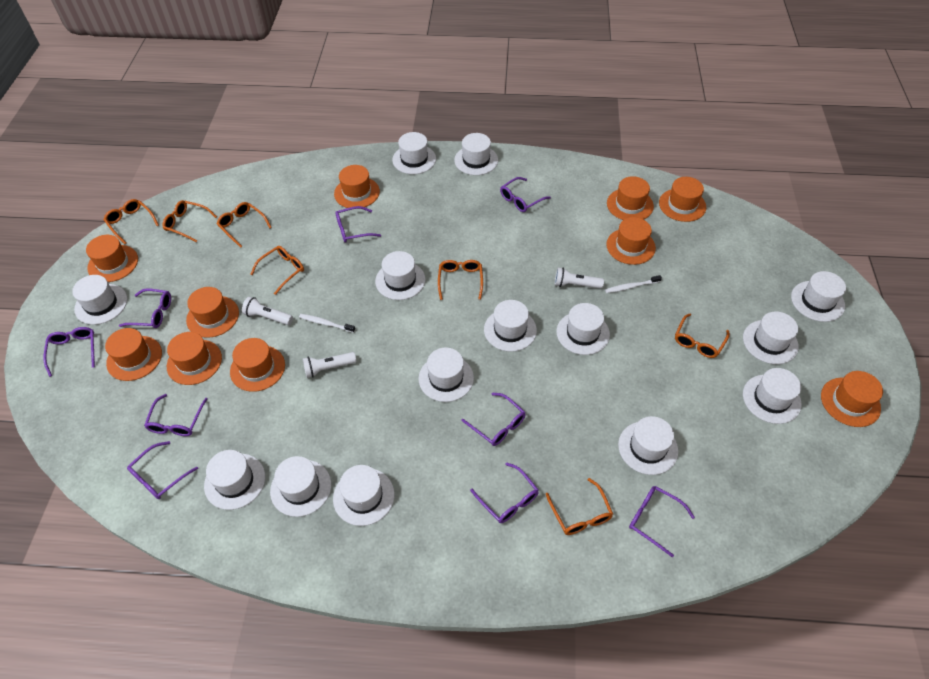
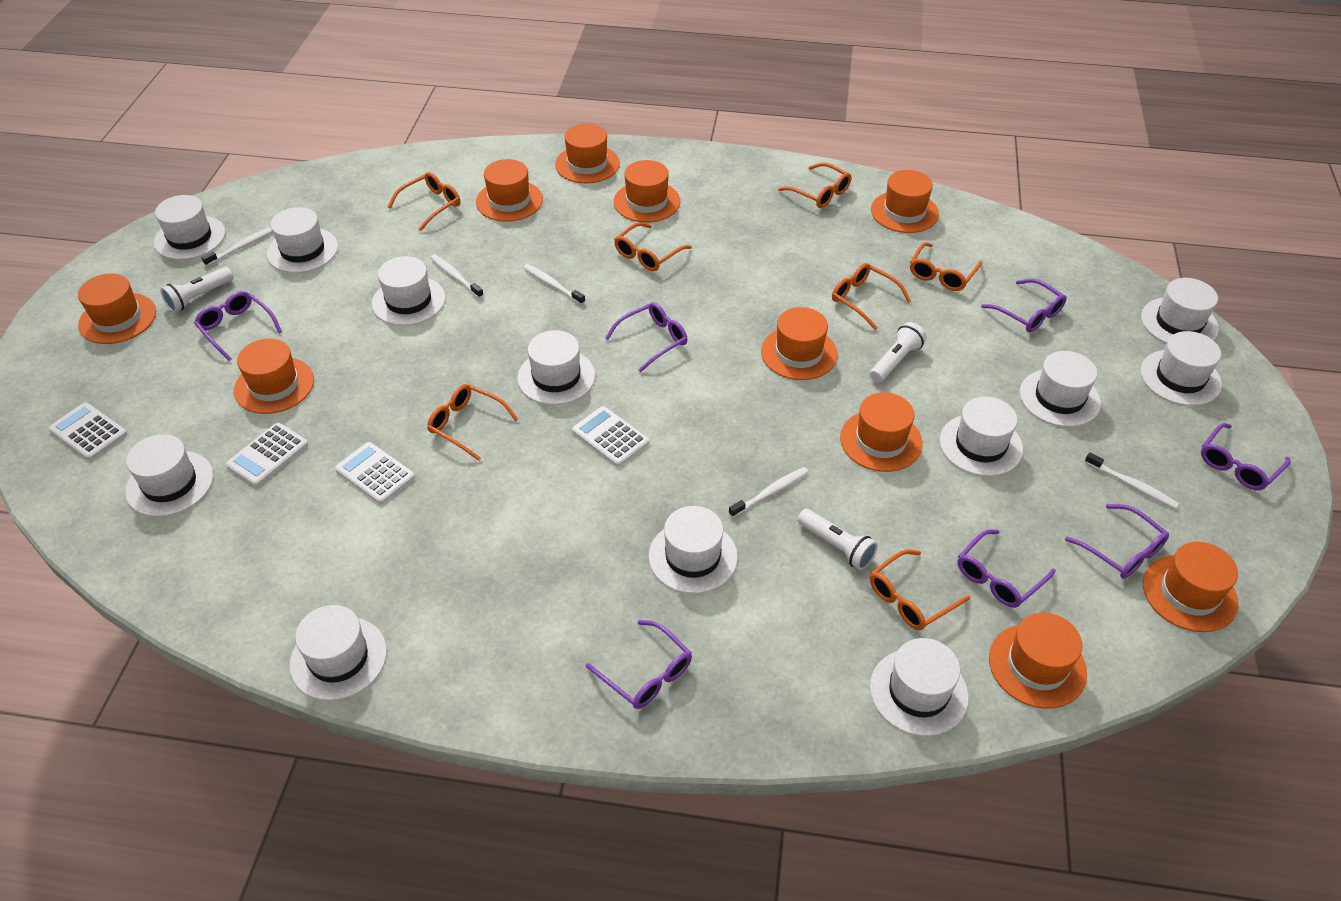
purple glasses: [43,327,95,377] [119,288,171,328] [127,441,198,499] [144,394,207,436] [335,206,381,243] [462,392,526,446] [470,463,539,523] [500,177,551,212] [629,486,695,557] = 9 -> [194,291,282,361] [586,620,692,709] [605,302,688,373] [957,529,1055,608] [981,279,1066,332] [1065,504,1169,579] [1201,423,1291,490] = 7
white calculator: none = 0 -> [48,403,127,460] [226,423,308,486] [335,442,415,504] [572,406,649,467] = 4
white hat: [72,275,127,325] [204,450,265,510] [270,456,331,517] [333,465,394,526] [375,251,426,300] [392,132,436,174] [419,348,474,402] [454,133,498,175] [484,300,537,352] [556,303,610,355] [618,416,678,475] [743,311,799,364] [743,368,801,424] [791,271,846,322] = 14 -> [125,434,213,517] [154,195,225,260] [267,207,338,273] [289,605,387,701] [372,256,446,326] [517,330,595,405] [649,506,738,594] [870,638,969,736] [940,397,1023,476] [1020,351,1101,427] [1141,278,1219,344] [1141,331,1222,406] = 12
white toothbrush: [299,314,355,333] [605,275,662,293] = 2 -> [201,227,272,266] [431,255,484,298] [523,264,585,305] [729,467,808,517] [1085,452,1179,509] = 5

